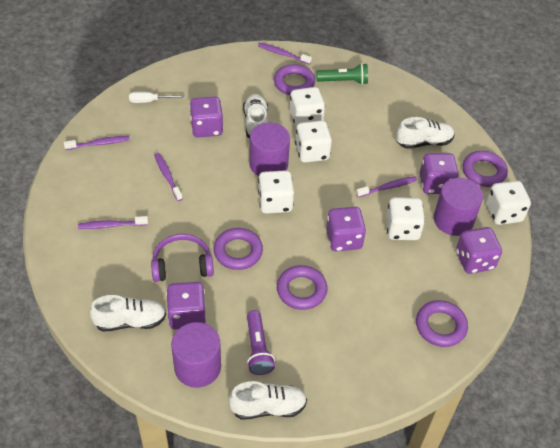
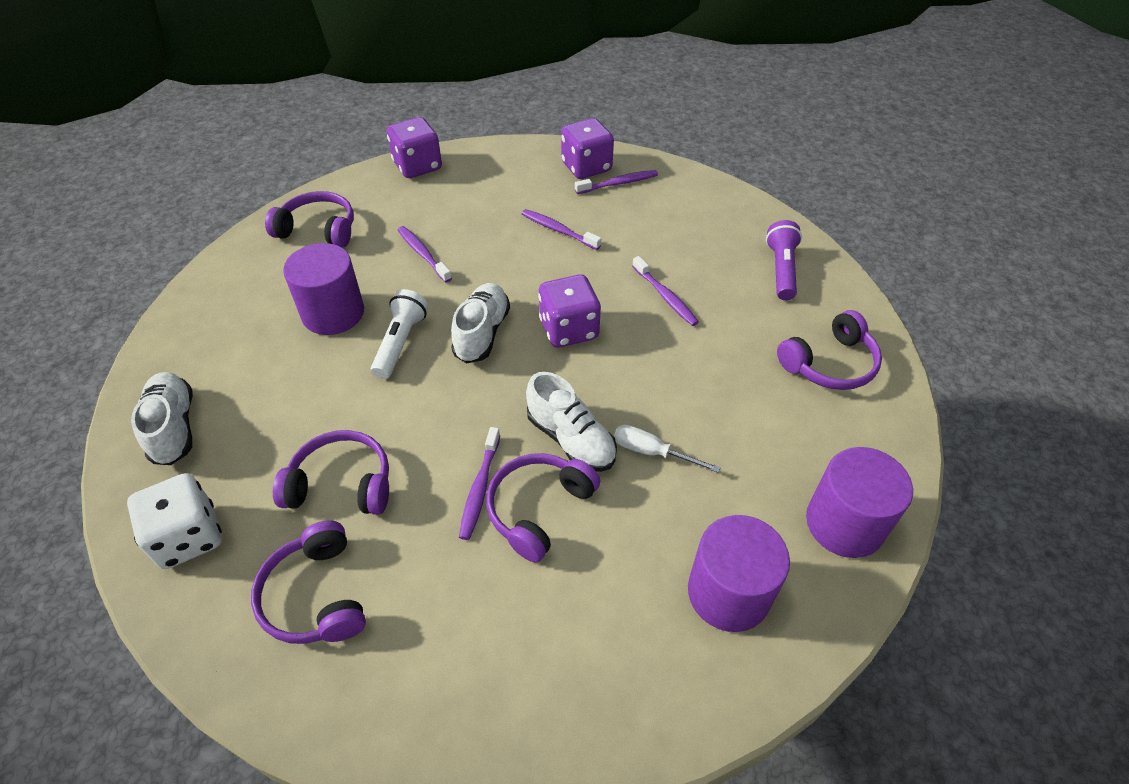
green flashlight: [316,63,368,85] = 1 -> none = 0
purple dice: [166,282,206,330] [189,97,223,137] [326,207,366,252] [420,153,459,194] [456,227,502,274] = 5 -> [387,117,442,178] [538,274,601,348] [561,118,614,179] = 3
purple headphones: [151,234,214,282] = 1 -> [251,520,366,644] [265,191,354,248] [273,430,389,515] [486,453,600,562] [777,310,882,390] = 5
purple ring: [213,228,263,270] [274,64,315,95] [277,265,327,310] [416,300,468,347] [462,151,508,187] = 5 -> none = 0
white dice: [258,170,294,214] [289,87,325,127] [295,120,332,163] [386,197,425,240] [486,181,531,225] = 5 -> [127,473,222,569] = 1
white flashlight: none = 0 -> [371,289,428,379] = 1
white shoe: [90,295,166,332] [228,381,307,420] [243,94,268,139] [396,117,455,149] = 4 -> [131,372,193,465] [451,283,510,363] [526,372,617,472] = 3

